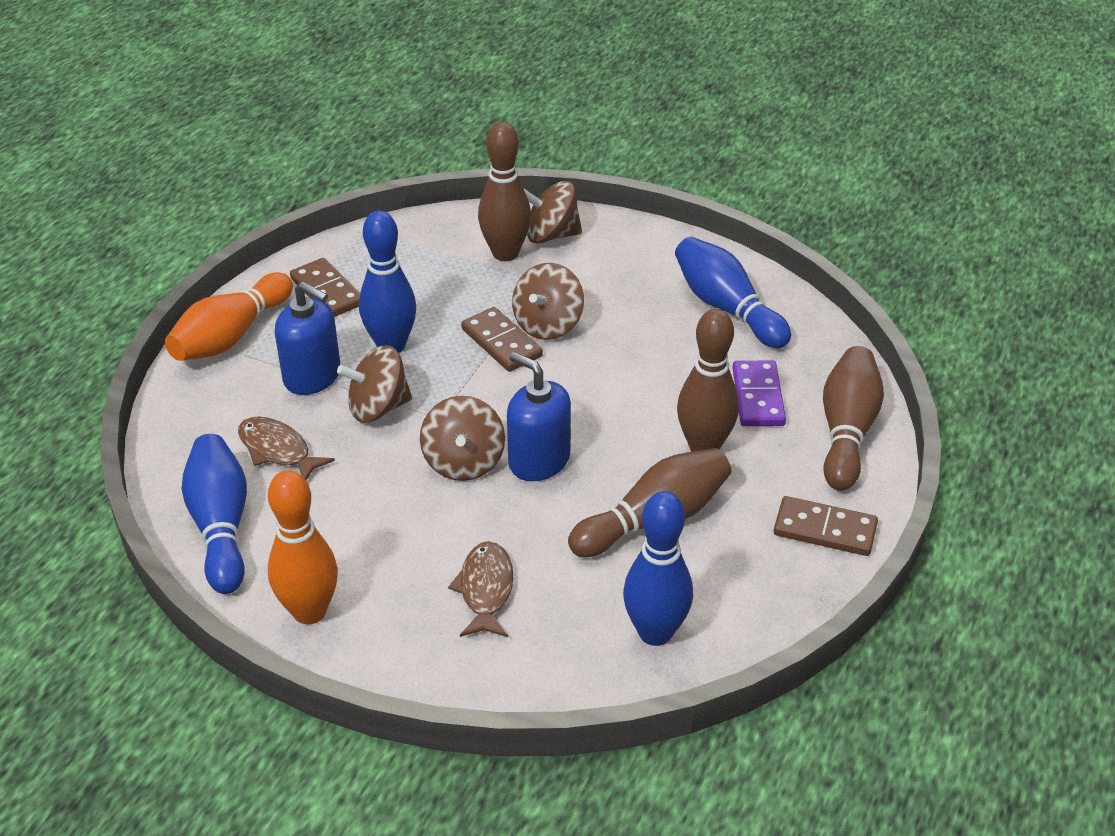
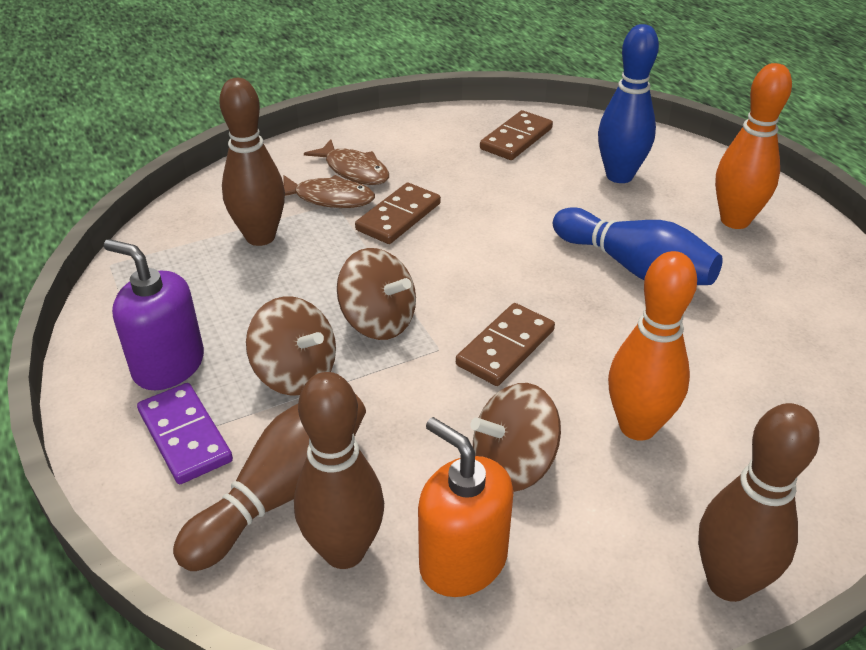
blue bowling pin: [181,434,247,594] [359,210,416,353] [623,491,693,646] [675,237,791,349] = 4 -> [553,207,723,285] [598,24,659,183] = 2
blue soap dispenser: [275,281,340,395] [507,352,571,481] = 2 -> none = 0
brown spinning top: [337,345,412,422] [420,396,505,481] [512,263,584,340] [524,181,582,243] = 4 -> [246,296,336,396] [337,248,416,340] [470,383,561,492] = 3
orange soap dispenser: none = 0 -> [418,417,513,597] = 1
purple soap dispenser: none = 0 -> [104,239,204,390] = 1

